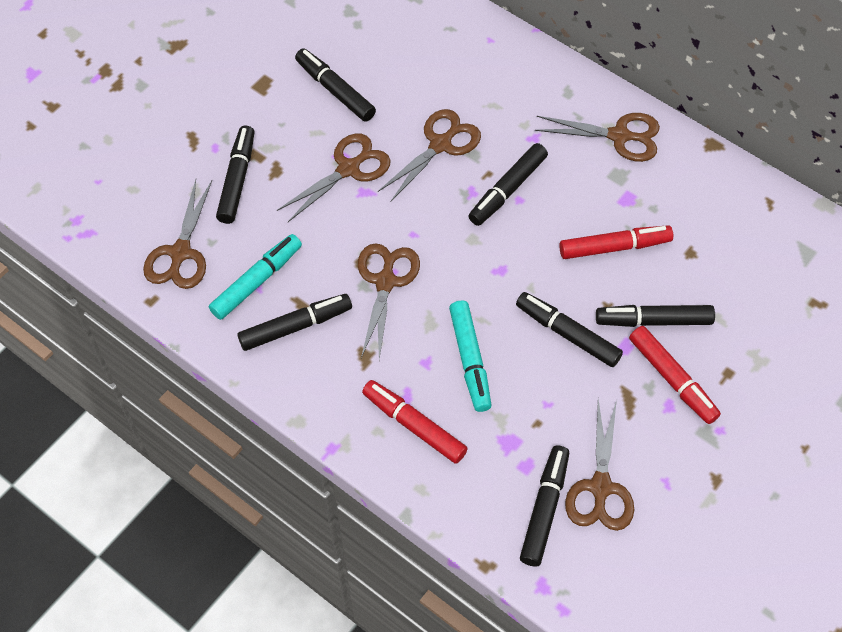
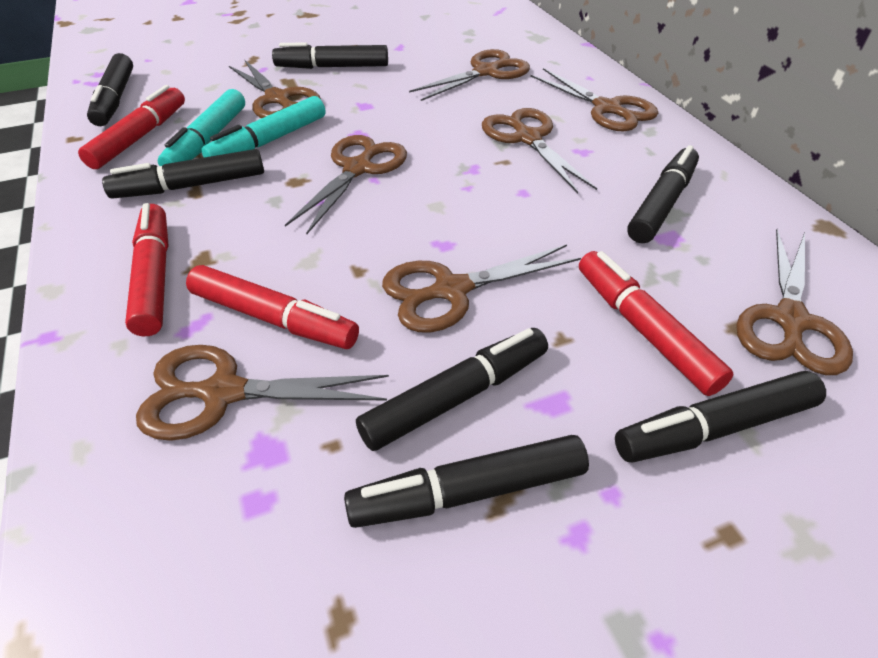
brown scissors: [143,180,212,289] [277,133,391,222] [358,243,420,360] [378,109,481,202] [535,113,660,162] [565,399,634,531] = 6 -> [136,345,389,441] [229,59,321,118] [285,135,407,234] [382,244,581,333] [409,49,530,101] [482,108,597,193] [530,68,658,131] [736,229,853,375] = 8
red marker: [362,380,468,464] [559,225,673,259] [629,326,721,424] = 3 -> [78,85,185,169] [125,203,169,337] [186,265,359,349] [579,251,734,396] = 4

